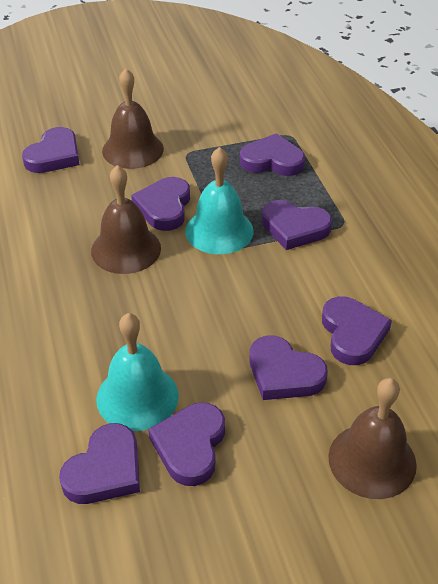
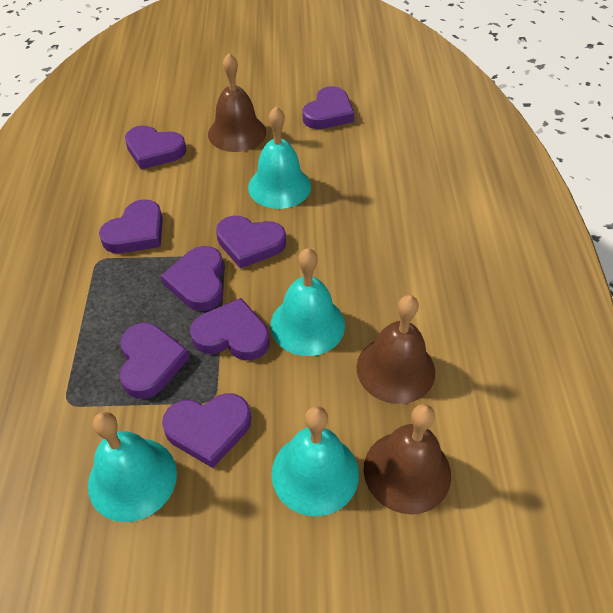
turquoise bell: [96,313,179,431] [185,147,254,254] = 2 -> [88,412,177,522] [248,106,311,209] [270,248,345,356] [271,406,359,516] = 4

